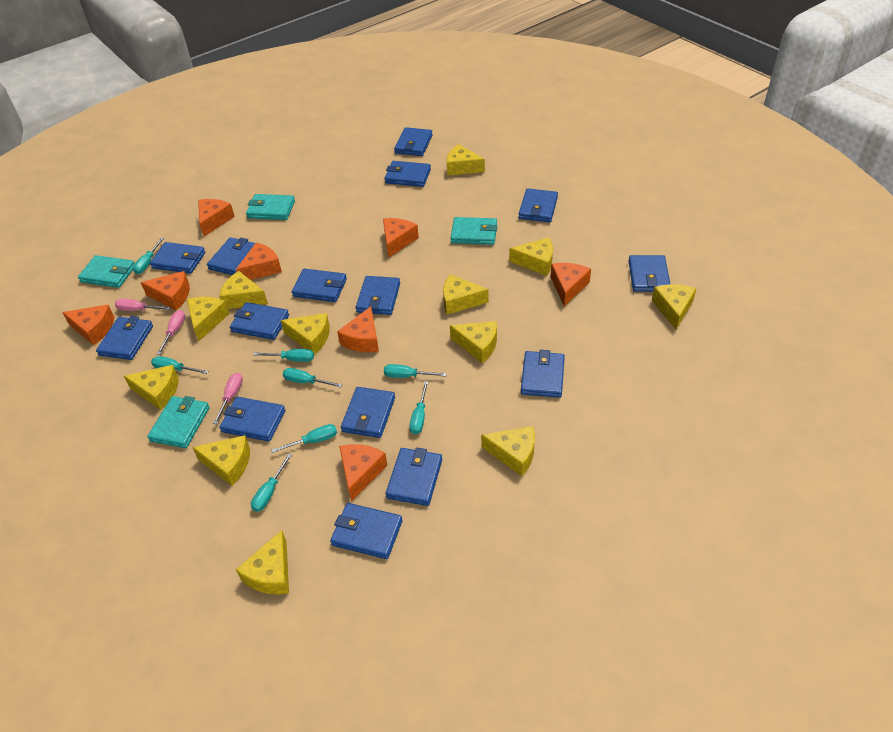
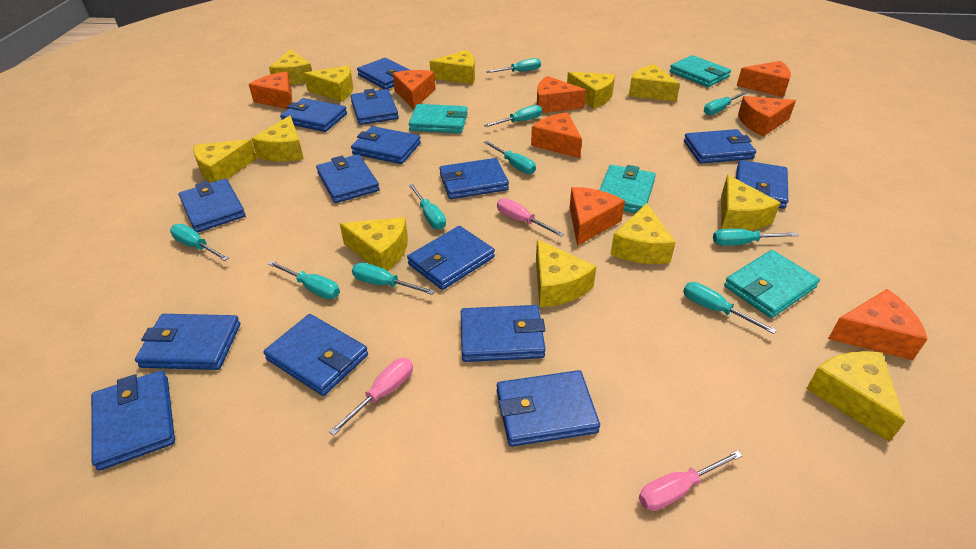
turquoise screwdriver: [133,237,164,274] [151,356,208,374] [251,454,292,512] [253,349,314,362] [271,424,337,453] [283,368,342,388] [384,364,447,378] [409,381,428,434] = 8 -> [170,224,229,261] [268,261,340,299] [352,263,435,295] [409,184,446,230] [484,105,542,127] [484,141,536,174] [486,58,541,73] [683,282,777,334] [704,91,747,115] [713,229,798,246] = 10

